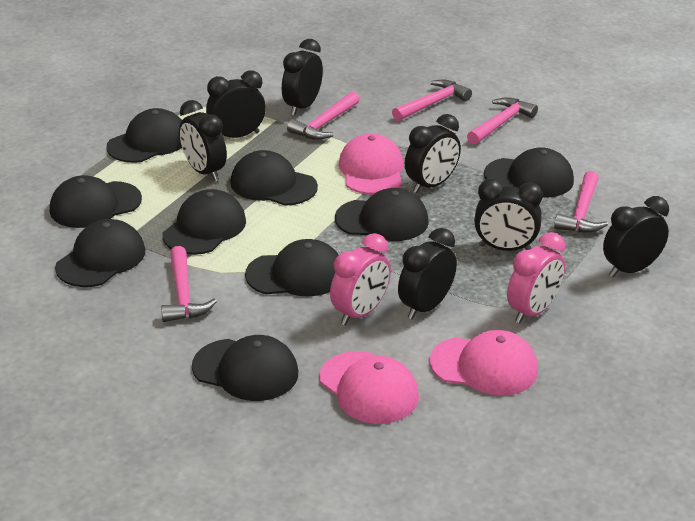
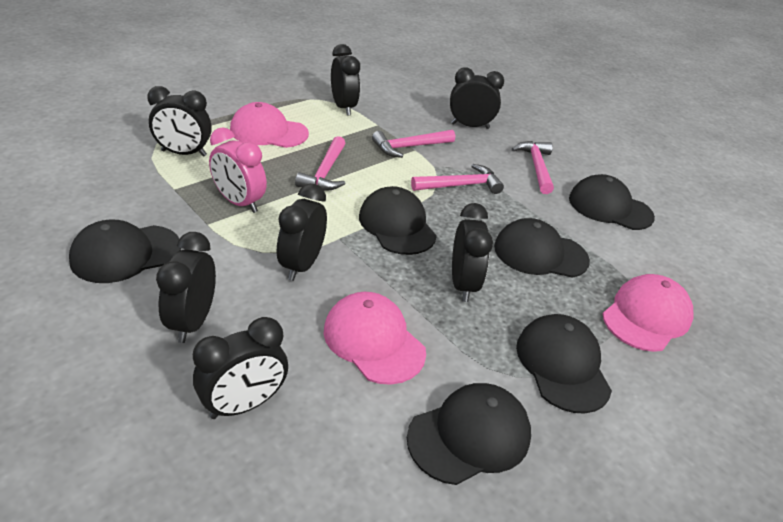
black cap: [50,175,142,228] [55,219,145,287] [106,108,182,163] [163,189,246,255] [192,335,298,401] [230,150,318,206] [245,239,339,296] [335,188,429,241] [484,147,574,198] = 9 -> [69,220,181,283] [359,186,437,255] [407,383,531,485] [494,218,590,278] [516,314,612,414] [569,174,655,230] = 6
pink clock: [330,233,391,325] [507,232,565,323] = 2 -> [209,127,267,213] = 1
pink hammer: [161,246,217,322] [287,91,360,140] [392,80,472,121] [467,97,538,145] [554,171,608,233] = 5 -> [295,136,346,191] [372,130,455,158] [411,164,504,194] [512,141,554,194] = 4

